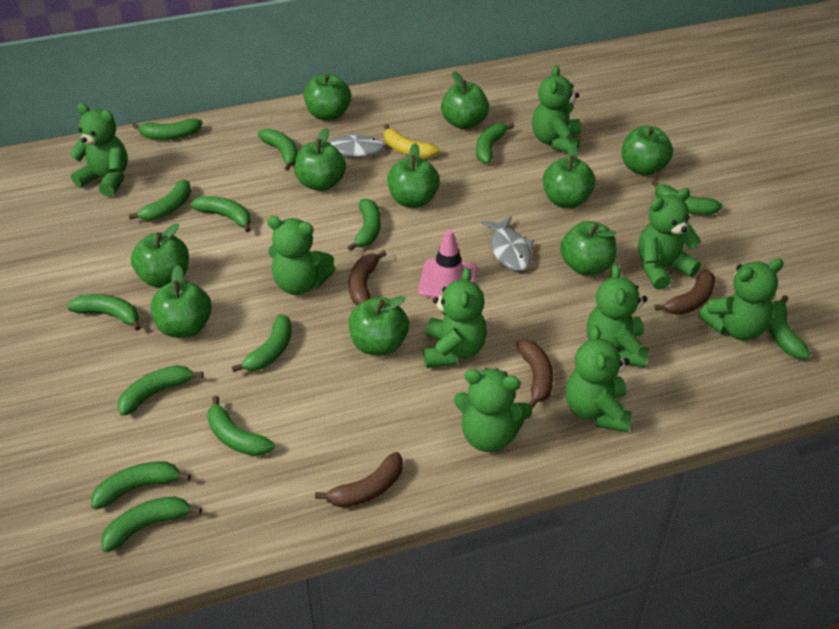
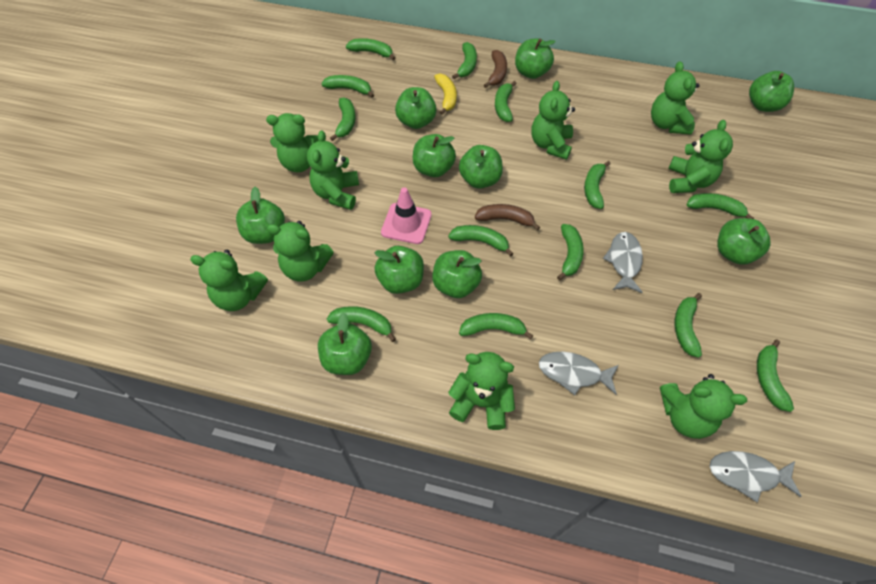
brown banana: [315,452,403,508] [349,250,386,306] [516,340,553,409] [654,270,716,315] = 4 -> [475,204,540,231] [484,50,507,88] = 2
green banana: [67,294,141,331] [91,462,191,509] [101,496,202,552] [117,365,203,416] [129,180,191,221] [132,118,202,140] [191,196,251,232] [207,396,275,456] [232,314,292,372] [257,128,298,171] [347,198,381,251] [476,123,514,164] [651,179,722,215] [768,295,811,359] = 14 -> [321,75,374,97] [327,306,396,342] [330,97,355,141] [346,38,395,60] [448,225,513,257] [452,42,477,79] [459,313,534,339] [495,81,517,122] [557,224,584,280] [584,161,611,209] [675,293,702,358] [687,193,754,219] [757,340,794,412] = 13
grey fish: [313,132,385,157] [481,216,534,271] = 2 -> [539,352,619,395] [603,232,643,293] [709,451,802,502] = 3

